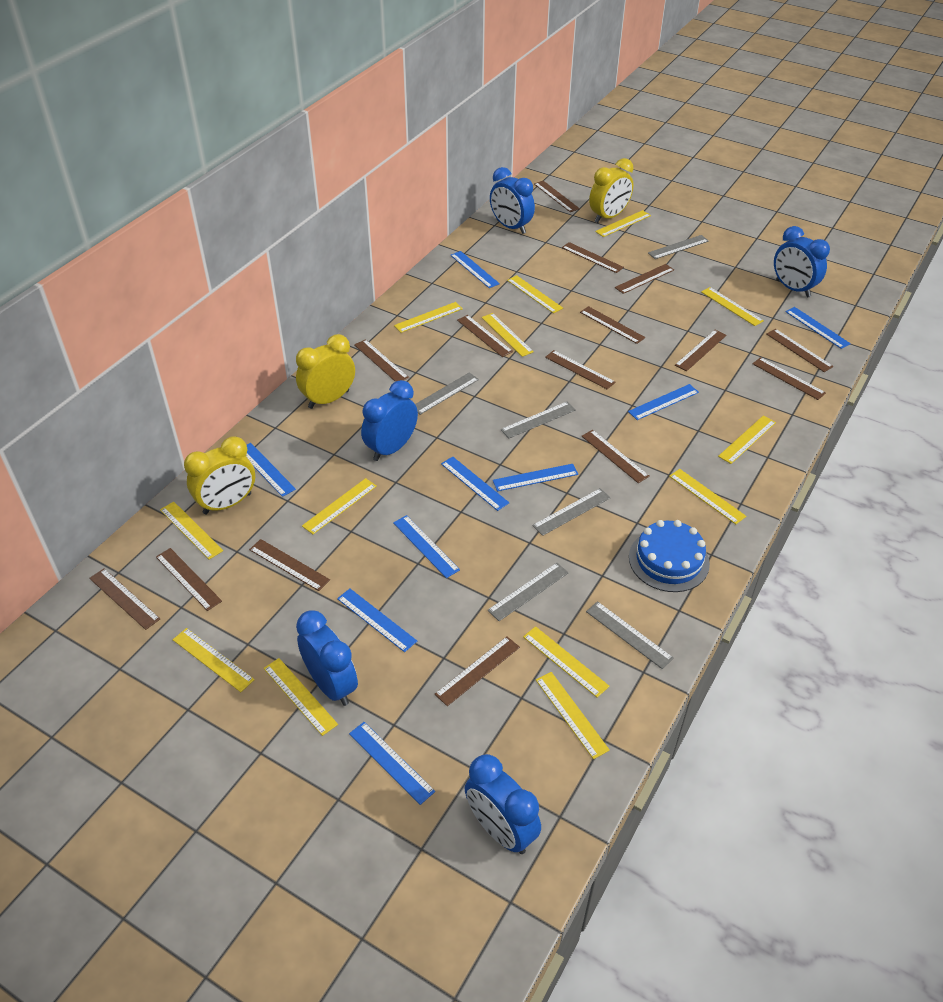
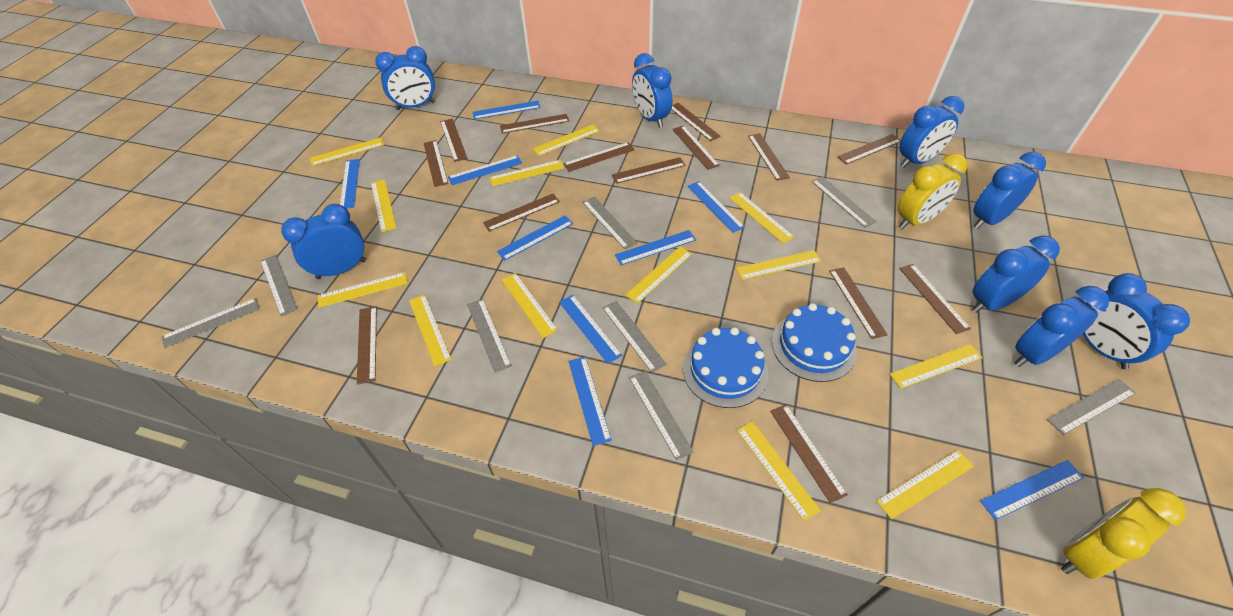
blue cake: [629,520,710,592] = 1 -> [683,327,769,408] [772,303,857,382] = 2
blue clock: [296,610,358,706] [361,380,418,461] [465,754,541,854] [490,167,535,234] [774,226,830,298] = 5 -> [281,204,366,279] [375,46,435,110] [632,53,672,128] [899,96,964,168] [972,236,1060,313] [973,152,1046,229] [1014,286,1109,367] [1083,273,1190,369] = 8
brown ruler: [89,568,160,630] [156,548,222,611] [249,539,330,591] [354,339,409,382] [435,636,520,706] [457,315,513,357] [534,181,580,212] [545,350,615,390] [562,242,624,273] [580,306,645,344] [582,430,650,483] [615,264,674,294] [675,330,727,371] [752,357,826,400] [766,329,834,372] = 15 -> [357,307,377,385] [424,140,448,187] [440,119,467,162] [483,194,560,232] [500,114,569,134] [563,142,634,172] [612,157,686,184] [671,103,721,141] [672,126,720,170] [748,133,790,181] [770,404,848,503] [829,267,888,339] [837,134,901,165] [899,264,971,334] = 14
grey ruler: [415,372,479,415] [487,563,569,621] [501,402,576,439] [532,488,611,536] [586,601,673,669] [648,235,709,259] = 6 -> [162,298,260,348] [260,255,297,316] [467,299,512,373] [582,197,637,249] [602,301,667,373] [629,371,693,460] [811,176,876,228] [1047,379,1136,435] = 8
yellow clock: [184,437,255,515] [296,334,355,409] [589,158,633,223] = 3 -> [898,153,968,229] [1061,488,1186,579] = 2

